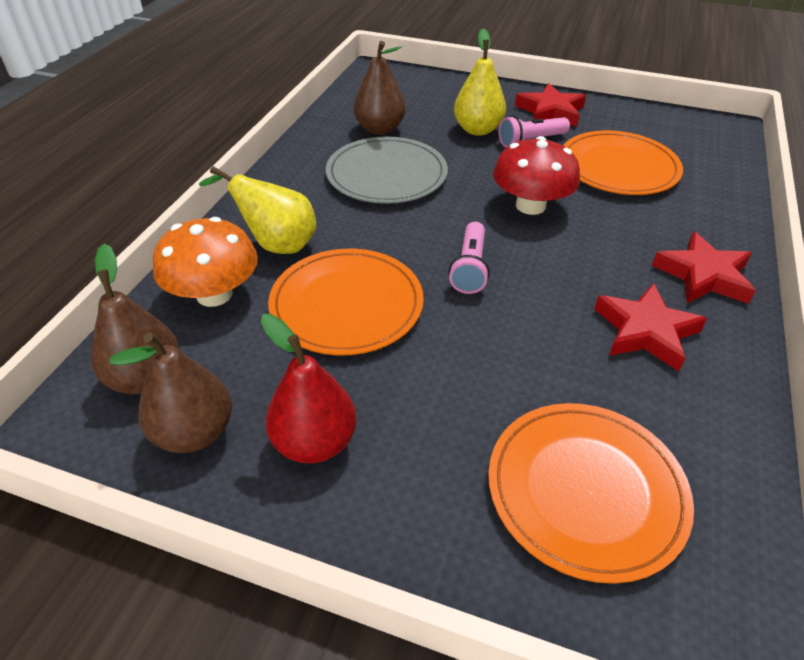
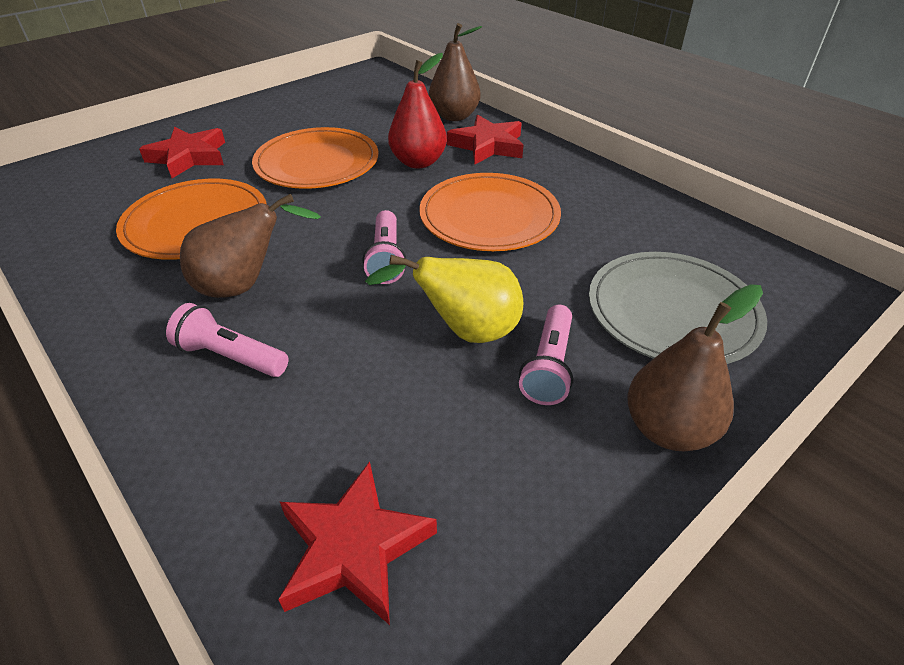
orange mushroom: [153,217,258,307] = 1 -> none = 0
pink flashlight: [449,222,490,294] [499,116,570,148] = 2 -> [166,303,289,377] [363,210,406,284] [519,305,573,405] = 3
red mushroom: [493,136,580,215] = 1 -> none = 0
yellow pear: [199,166,316,254] [454,29,506,136] = 2 -> [365,255,524,343] = 1

